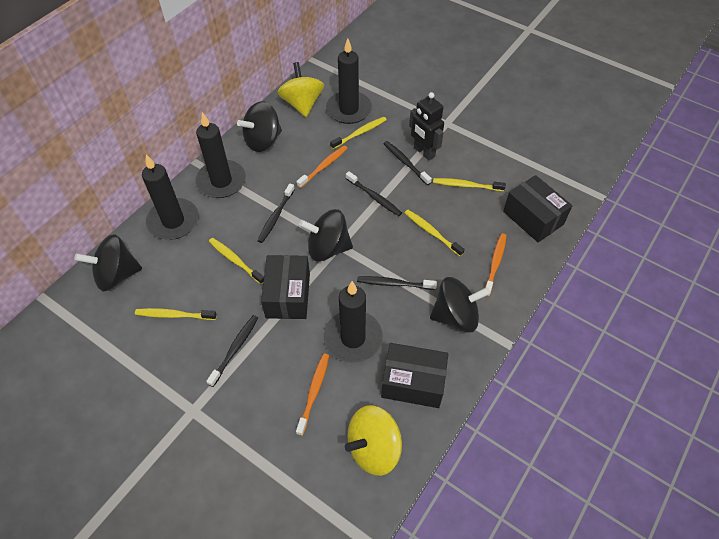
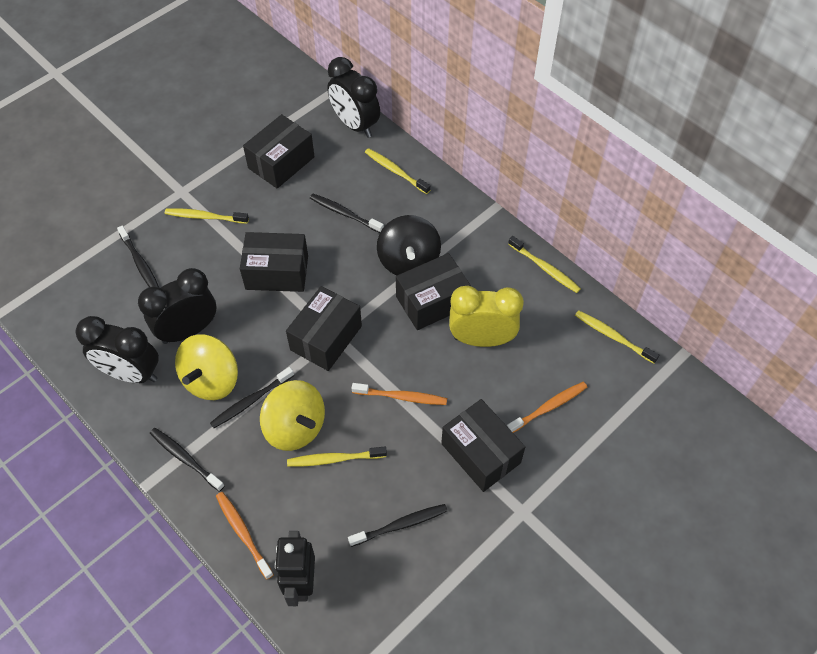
black box: [261,255,310,319] [381,343,448,408] [503,175,572,242] = 3 -> [240,232,308,292] [243,114,315,189] [286,286,362,371] [396,253,471,330] [441,399,525,492] = 5
black candle: [142,154,199,240] [195,112,246,198] [324,281,383,363] [326,38,372,124] = 4 -> none = 0
black clock: none = 0 -> [75,316,159,383] [138,268,216,344] [327,57,380,138] = 3
black spinning top: [74,234,142,291] [237,101,282,152] [299,209,353,261] [430,277,490,333] = 4 -> [377,215,441,275] = 1
yellow clock: none = 0 -> [449,286,524,347] = 1

